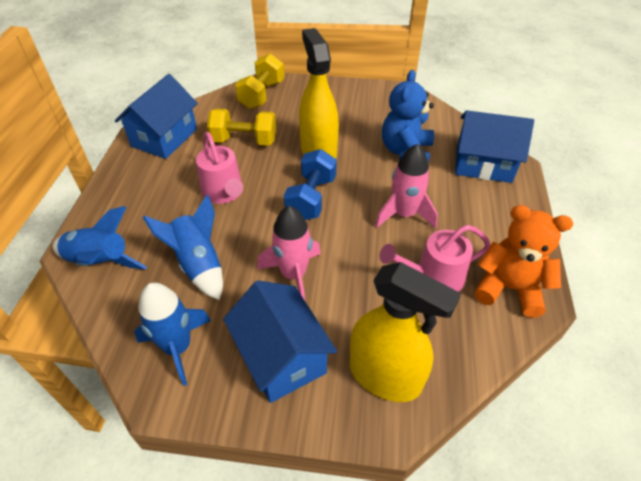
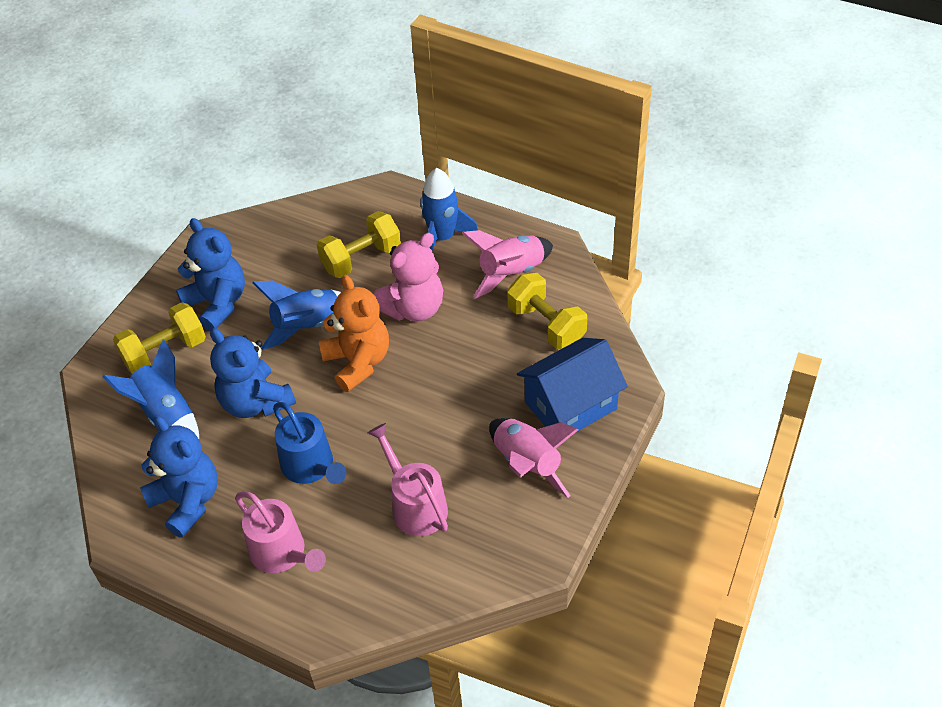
blue dumbbell: [284,149,337,220] = 1 -> none = 0
blue house: [115,74,198,159] [223,280,337,403] [455,110,534,183] = 3 -> [517,338,628,432] = 1
blue teddy bear: [382,70,434,161] = 1 -> [140,416,218,538] [176,218,245,331] [210,328,296,418] = 3
blue watering can: none = 0 -> [273,402,346,484] = 1
pink teddy bear: none = 0 -> [374,233,443,321] = 1
yellow dumbbell: [207,109,276,146] [235,54,284,109] = 2 -> [113,302,206,374] [317,211,401,278] [507,273,587,349] = 3
yellow spray bottle: [299,28,339,159] [350,262,461,402] = 2 -> none = 0

